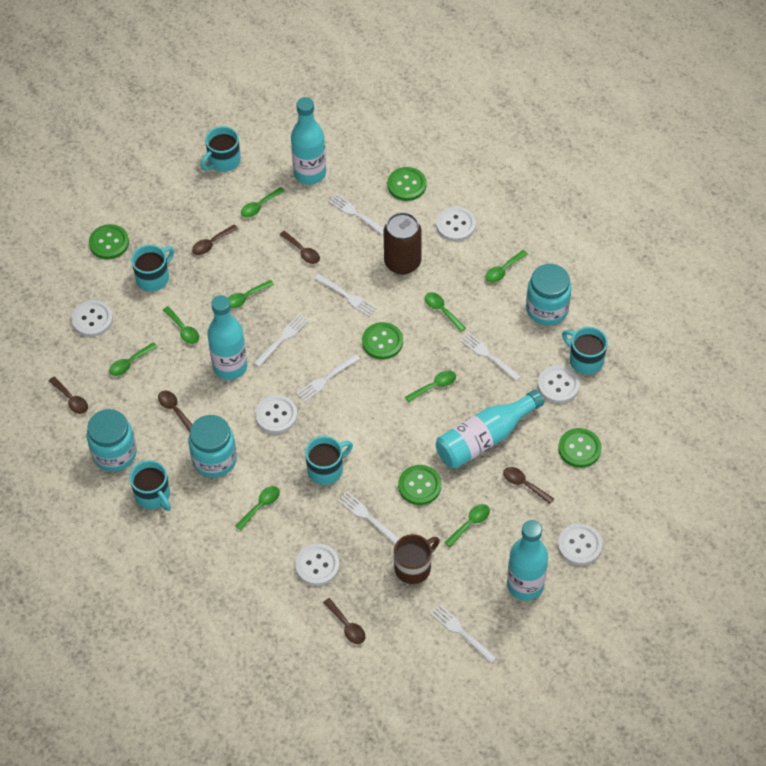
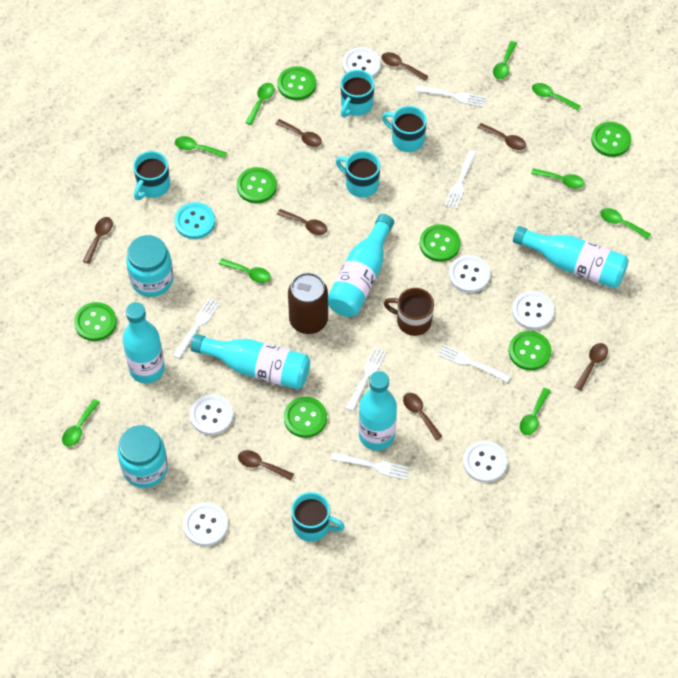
brown spoon: [49,377,88,414] [158,391,192,432] [192,224,238,255] [279,231,320,264] [323,598,365,644] [503,467,554,504] = 6 -> [83,217,113,264] [238,450,294,480] [276,119,322,147] [277,209,327,235] [382,52,428,81] [403,393,443,440] [478,123,526,150] [575,343,608,391] = 8
green button: [89,224,129,259] [362,322,403,359] [387,167,426,201] [398,465,441,505] [558,428,602,468] = 5 -> [74,302,117,341] [237,167,277,203] [277,66,316,100] [284,397,327,438] [419,224,461,262] [509,331,551,371] [591,122,631,157] = 7
turquoise bottle: [207,295,247,380] [291,97,326,185] [436,389,544,469] [507,520,548,601] = 4 -> [123,302,165,383] [191,334,310,389] [328,214,394,317] [359,371,397,450] [513,226,629,288] = 5
turquoise button: none = 0 -> [174,202,215,239] = 1
turquoise jar: [87,409,137,472] [188,415,237,478] [526,264,571,326] = 3 -> [118,425,168,488] [126,235,174,297] = 2
white fork: [254,314,308,367] [296,354,360,402] [314,274,377,317] [329,194,384,236] [338,492,400,544] [431,604,497,663] [460,333,521,381] = 7 -> [173,298,220,359] [331,452,409,480] [346,347,387,411] [416,85,485,107] [438,344,511,383] [445,150,476,209] = 6

